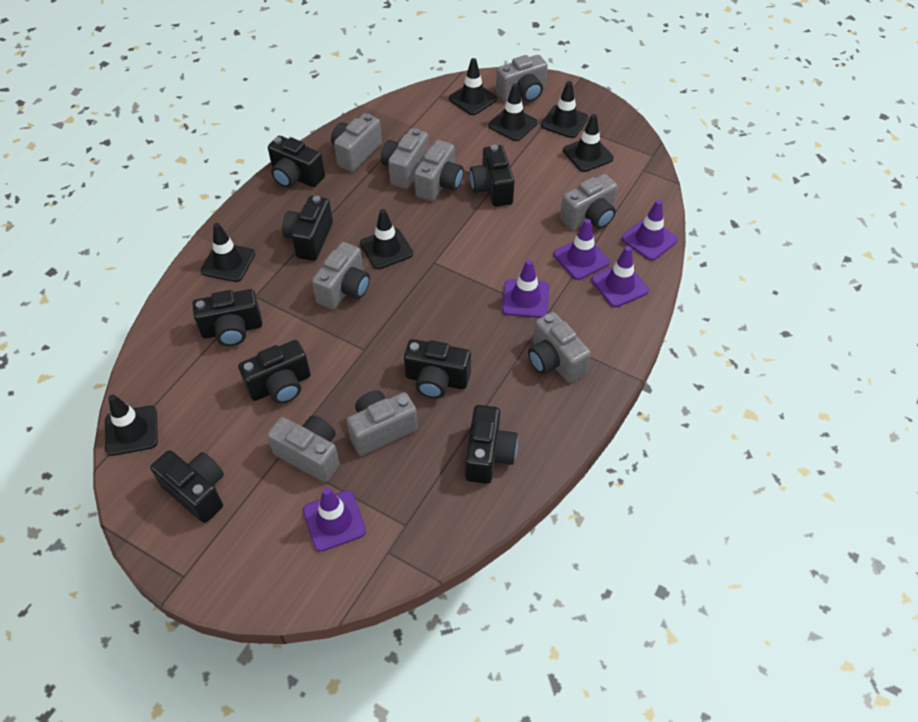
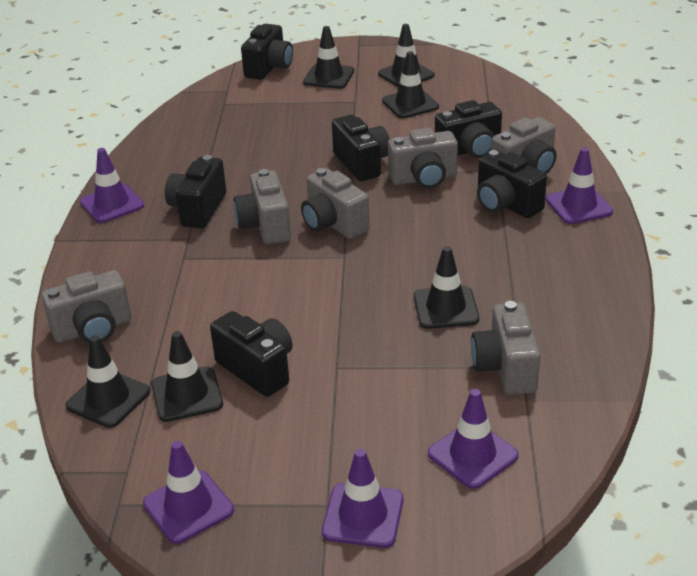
black camera: [150,450,224,523] [192,289,262,346] [238,340,311,403] [268,136,325,188] [282,196,333,261] [404,339,471,398] [465,405,518,484] [470,145,515,207] = 8 -> [165,155,226,228] [210,311,292,397] [241,24,293,80] [332,115,390,181] [435,100,502,158] [477,150,547,218] = 6
black traffic cone: [105,395,158,456] [201,223,255,282] [360,209,413,269] [449,58,497,115] [488,84,538,141] [541,81,588,138] [563,114,614,172] = 7 -> [65,335,150,428] [151,331,223,422] [303,26,354,89] [378,24,434,87] [382,51,439,118] [414,246,479,329] = 6
grey camera: [267,415,340,482] [312,242,370,309] [331,113,382,172] [347,391,418,456] [381,128,429,189] [414,140,464,201] [496,55,548,102] [528,312,591,383] [560,174,617,230] = 9 -> [42,270,131,343] [234,169,291,245] [301,168,370,239] [388,128,458,189] [471,301,540,395] [491,117,556,174] = 6

